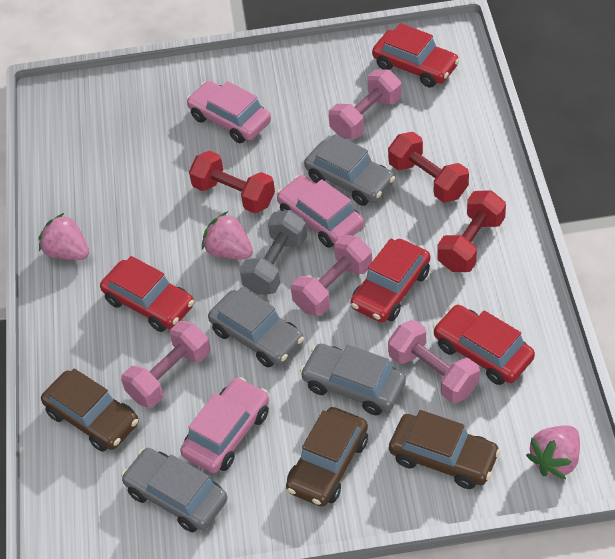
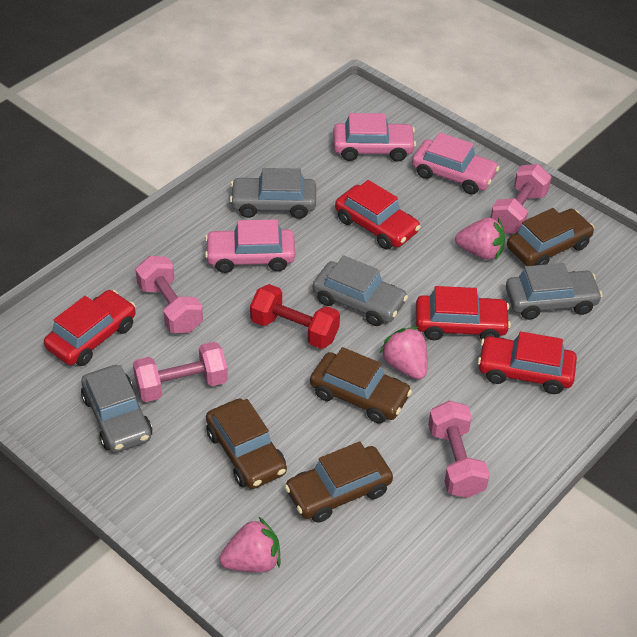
brown car: [41,368,139,452] [286,407,368,507] [389,410,500,489] = 3 -> [206,399,287,489] [284,442,393,523] [310,347,412,423] [507,208,594,266] = 4
grey dumbbell: [239,210,307,295] = 1 -> none = 0
red dumbbell: [189,151,275,214] [388,132,469,203] [437,190,506,272] = 3 -> [250,284,340,349] = 1

